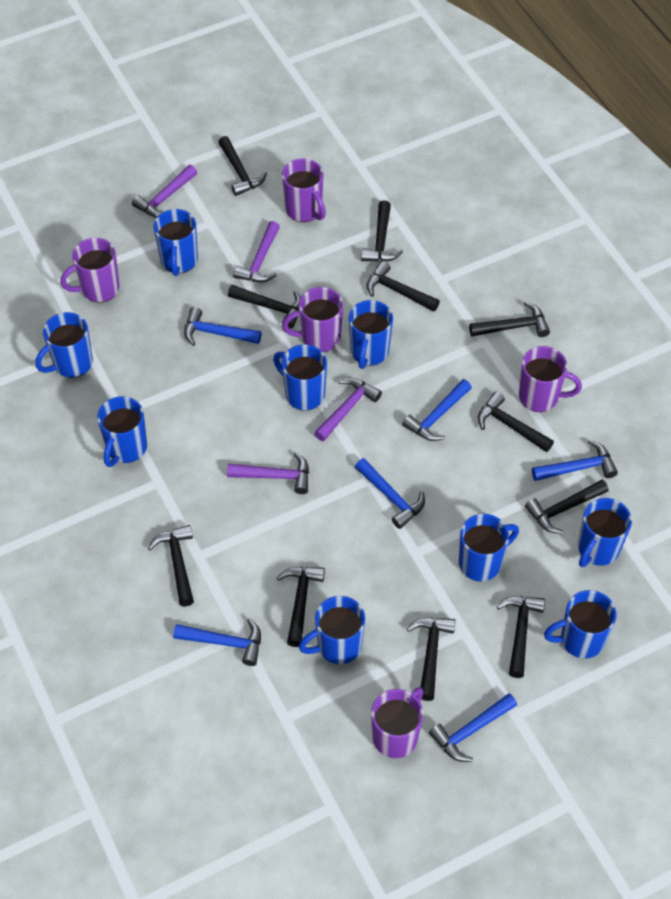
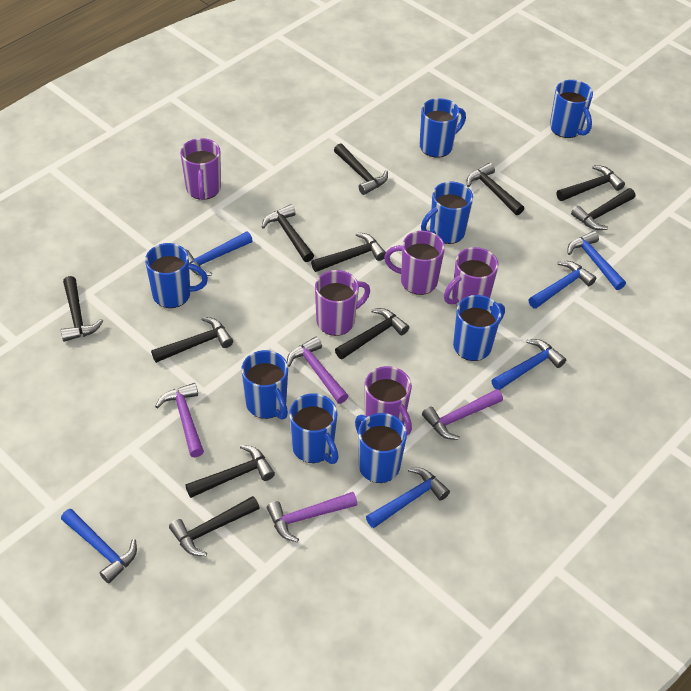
blue mug: [35,312,93,378] [97,396,147,467] [153,209,198,276] [273,344,327,411] [299,596,365,664] [349,300,393,369] [459,514,519,581] [544,590,617,659] [578,498,632,567] = 9 -> [145,243,208,308] [241,350,288,420] [289,393,339,464] [355,413,407,483] [420,98,466,158] [421,182,473,244] [453,295,505,361] [550,80,593,138] = 8

